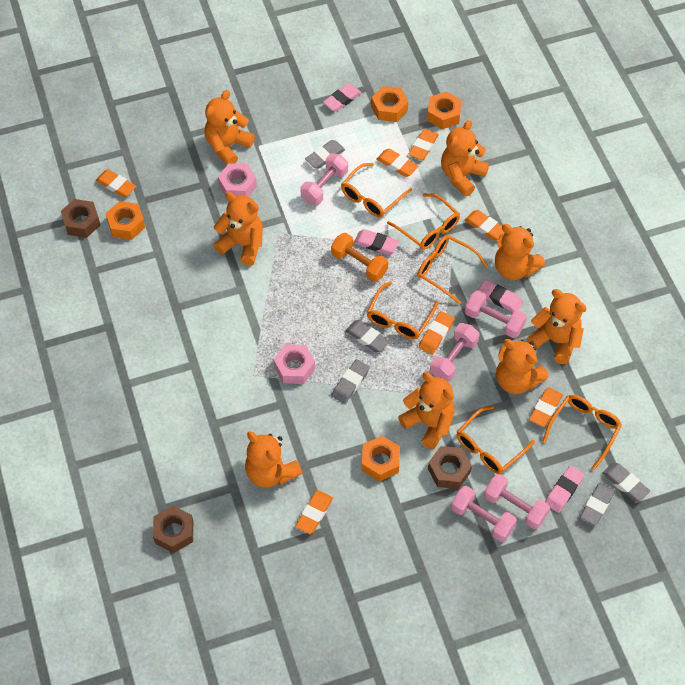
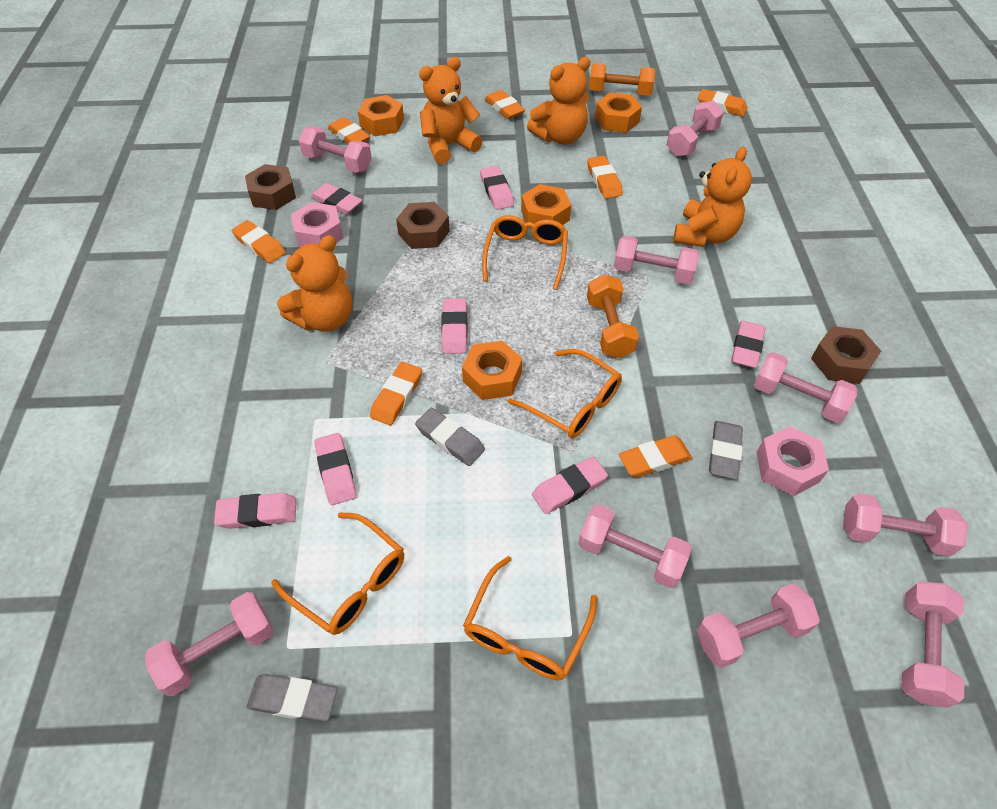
grey eraser: [305,140,345,169] [332,359,370,404] [346,320,390,353] [580,483,615,526] [602,463,650,502] = 5 -> [247,674,337,722] [415,408,485,466] [709,421,743,479] = 3
orange dumbbell: [331,233,388,282] = 1 -> [587,274,639,358] [589,63,656,96] = 2
orange glasses: [341,163,412,218] [367,282,439,339] [387,193,460,250] [417,235,488,305] [457,406,535,474] [542,395,622,470] = 6 -> [271,512,404,635] [463,556,597,680] [482,215,568,290] [507,349,622,438] = 4
orange teddy bear: [205,90,255,165] [213,192,263,266] [245,431,302,488] [398,372,455,449] [441,120,489,196] [495,224,545,280] [496,339,549,394] [527,289,587,364] = 8 -> [277,235,352,332] [419,57,483,164] [527,57,590,145] [673,147,752,247] = 4
pink dumbbell: [301,154,348,205] [430,323,480,381] [451,486,517,542] [465,291,527,338] [484,474,550,529] = 5 -> [145,592,274,696] [299,127,372,173] [578,504,692,588] [614,236,699,284] [667,100,724,157] [697,584,820,668] [754,352,858,423] [843,493,968,556] [902,581,964,708] = 9
pink eraser: [323,83,362,112] [354,229,399,255] [478,279,523,313] [545,465,585,513] = 4 -> [214,493,296,529] [310,183,362,215] [314,433,357,505] [441,298,467,354] [480,166,514,210] [532,456,608,514] [731,321,765,368] = 7

